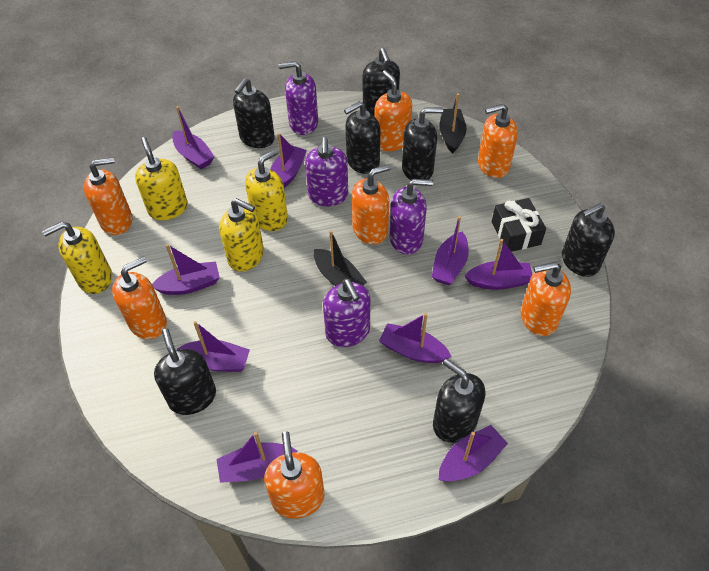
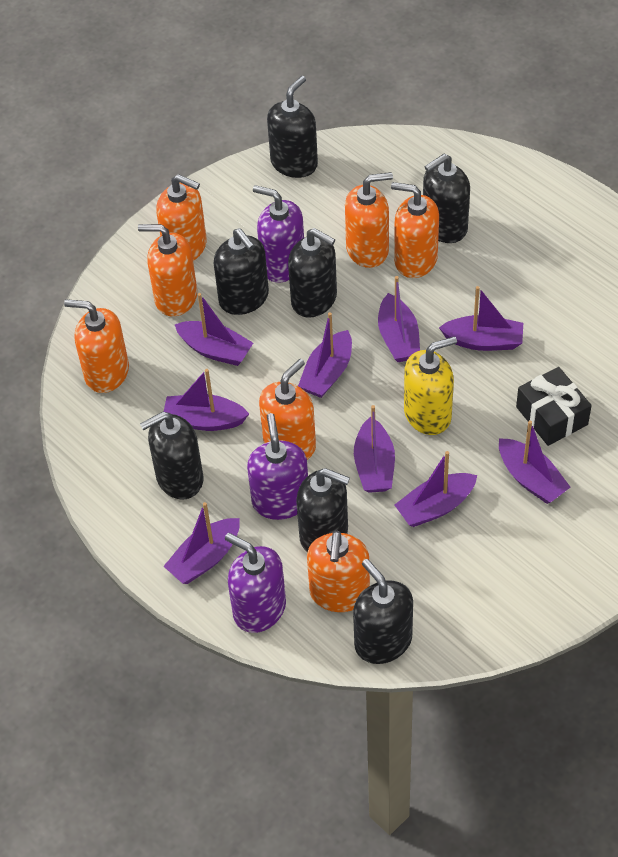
black boat: [314,230,367,286] [439,93,467,153] = 2 -> none = 0
purple soap dispenser: [278,61,318,135] [305,137,348,206] [323,279,370,347] [390,179,433,254] = 4 -> [225,533,286,633] [247,413,308,520] [253,185,304,283] = 3
yellow soap dispenser: [42,221,112,294] [135,137,188,220] [219,198,264,272] [245,149,288,231] = 4 -> [404,336,457,435] = 1

